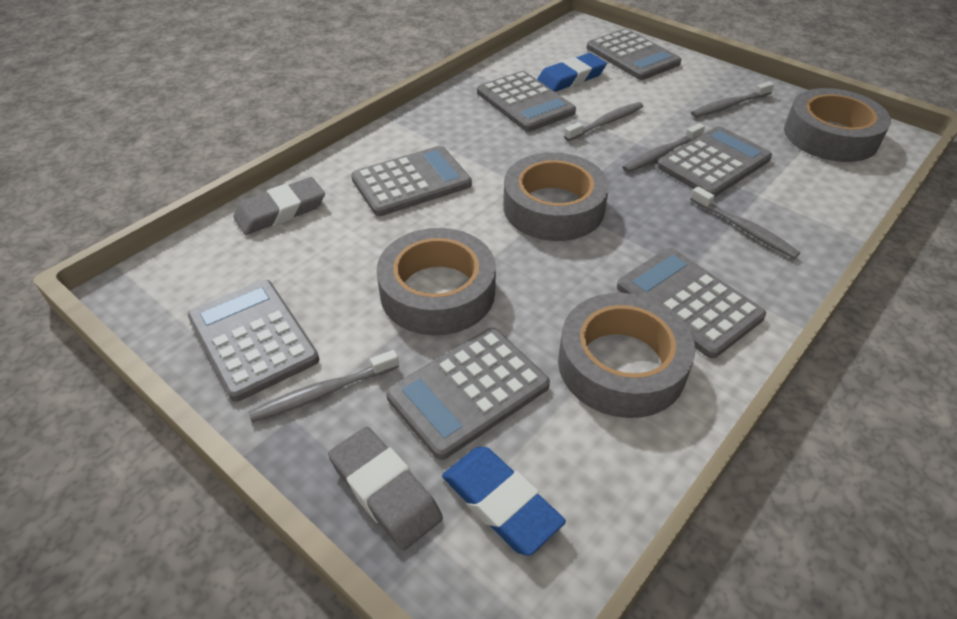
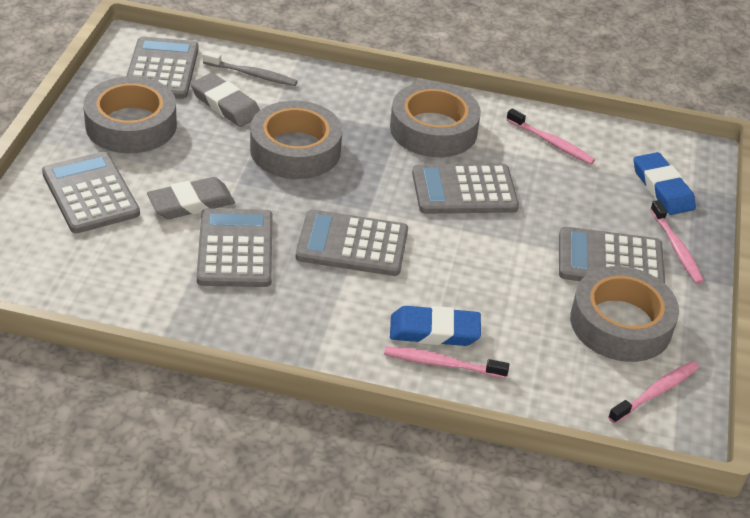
grey calculator: [187,280,319,402] [351,146,472,216] [386,328,550,460] [477,71,576,132] [587,29,681,80] [617,248,766,358] [657,126,772,197] = 7 -> [42,152,140,233] [127,37,199,99] [197,208,272,287] [296,210,408,276] [412,164,519,214] [559,227,665,284] = 6
grey toothbrush: [248,350,399,422] [564,102,643,141] [622,123,705,172] [690,186,800,259] [691,81,774,117] = 5 -> [203,51,297,86] = 1
pink toothbrush: none = 0 -> [384,346,509,378] [506,109,595,165] [608,361,699,424] [650,200,704,284] = 4

